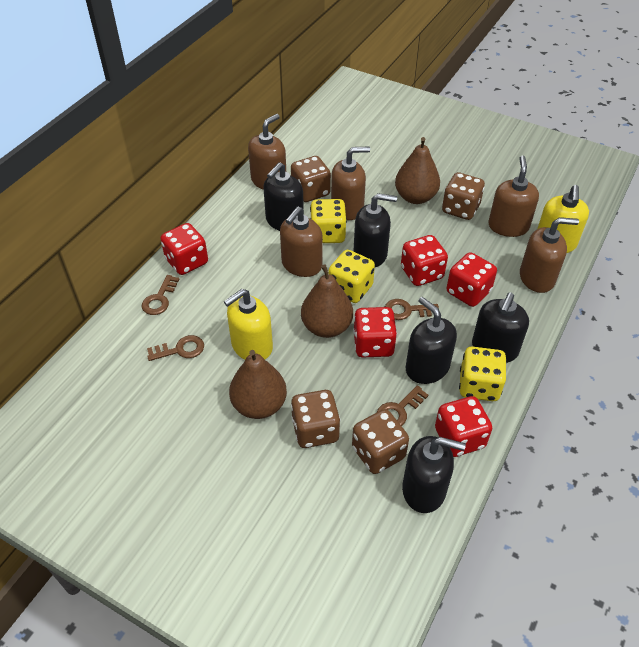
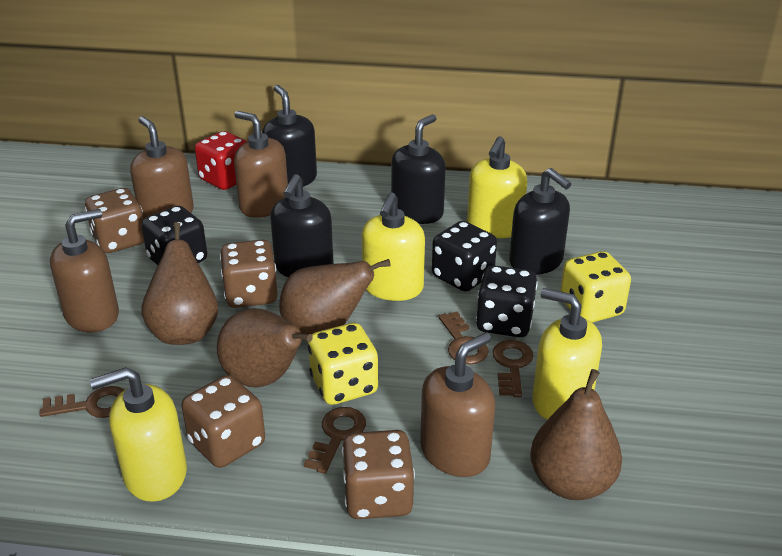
black dice: none = 0 -> [141,206,207,266] [432,221,497,292] [476,265,538,337] = 3
black soap dispenser: [264,162,304,231] [353,193,397,267] [402,436,466,513] [406,297,457,384] [472,292,529,363] = 5 -> [262,85,317,187] [270,174,334,277] [391,114,446,224] [509,168,571,275] = 4
brown pear: [229,350,287,419] [301,264,353,338] [395,137,440,204] = 3 -> [142,222,218,345] [217,308,313,387] [279,259,391,334] [530,369,622,500] = 4
brown soap dispenser: [248,114,286,190] [280,206,323,277] [331,147,370,220] [488,156,539,237] [520,217,579,293] = 5 -> [50,209,119,332] [130,116,194,219] [234,111,288,218] [420,333,495,477] = 4
red dice: [160,223,208,275] [353,307,397,358] [401,235,448,286] [435,396,492,457] [447,252,497,307] = 5 -> [195,131,247,190] = 1
yellow dice: [310,199,347,243] [328,250,375,303] [459,346,507,401] = 3 -> [308,323,378,405] [560,251,631,323] = 2
yellow soap dispenser: [224,289,273,360] [537,185,589,253] = 2 -> [90,367,187,502] [362,193,425,301] [467,136,527,238] [532,288,602,420] = 4

